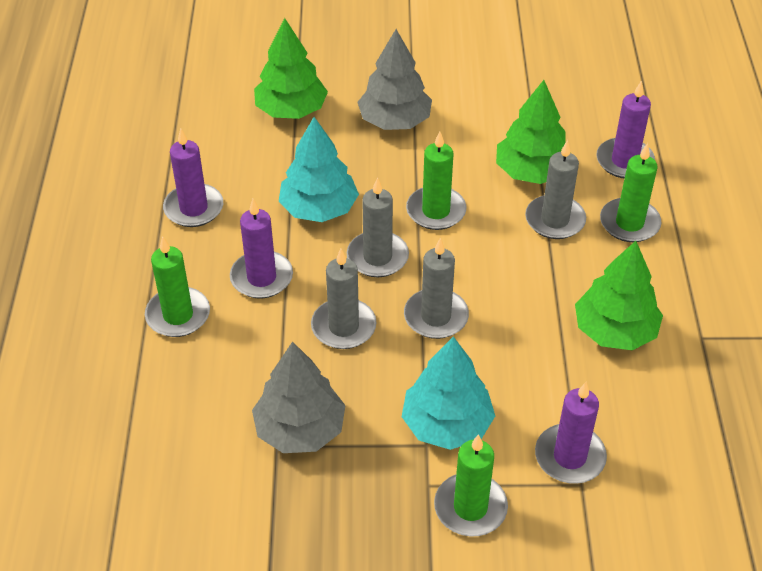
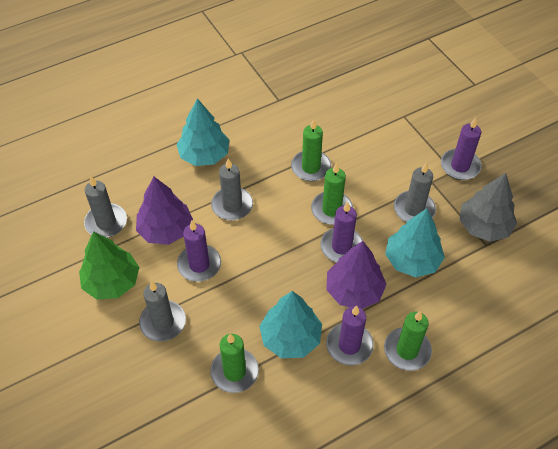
green tree: [254,18,328,119] [496,80,571,184] [575,241,663,350] = 3 -> [79,231,139,300] = 1
grey tree: [252,341,346,453] [357,29,432,130] = 2 -> [459,173,517,242] = 1
purple tree: none = 0 -> [136,177,193,245] [326,241,387,309] = 2
turquoise tree: [279,117,359,222] [402,336,495,450] = 2 -> [176,98,230,166] [259,291,322,358] [385,209,445,277] = 3

